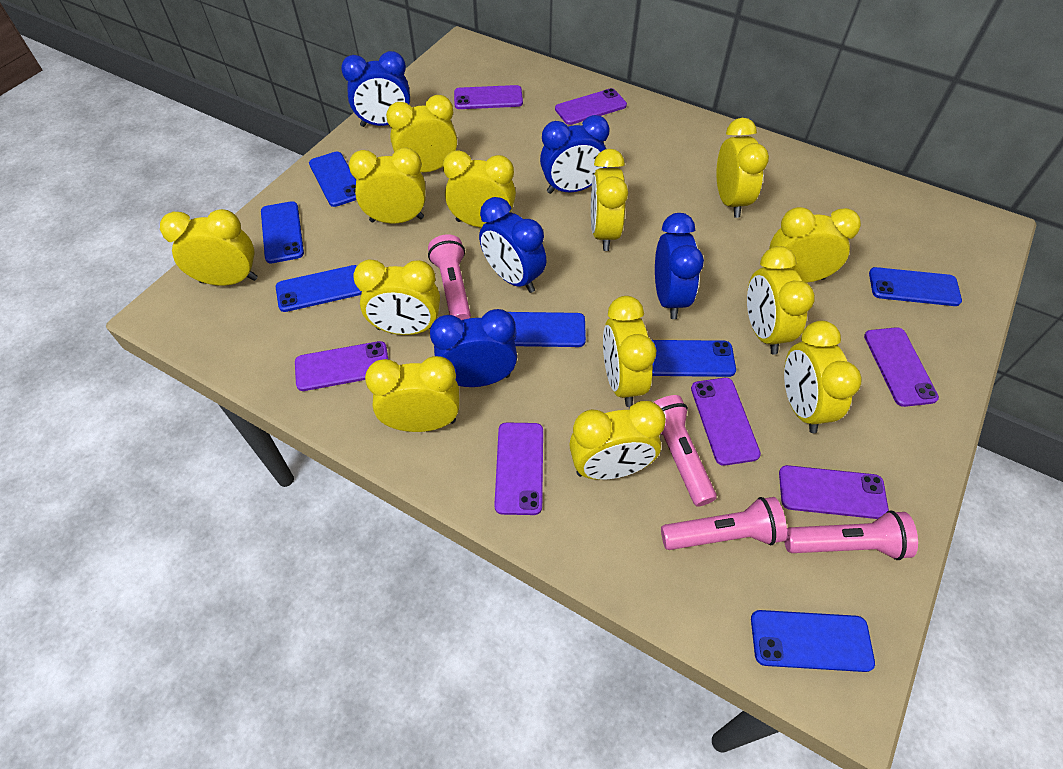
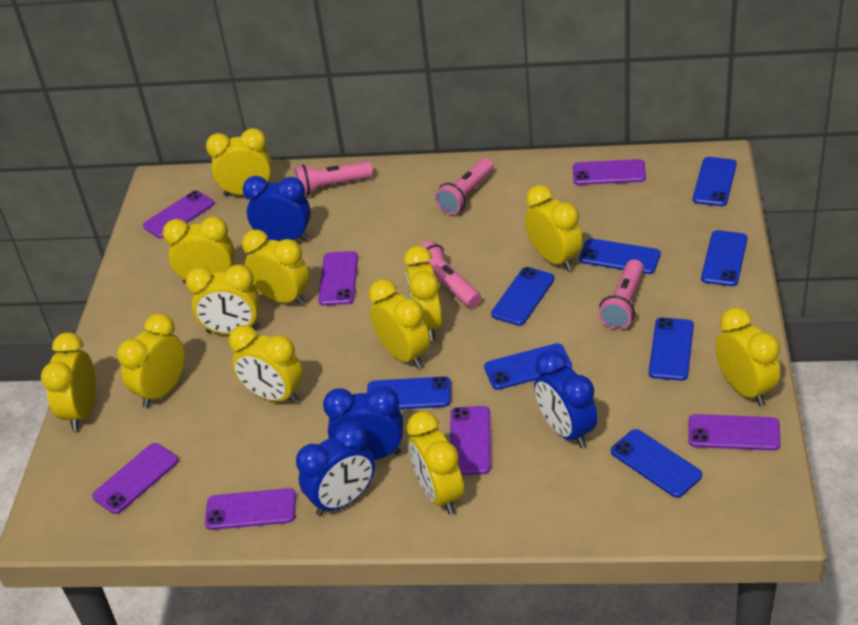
blue clock: [341,51,410,127] [430,309,517,387] [479,197,546,293] [540,115,609,194] [655,213,704,319] = 5 -> [242,176,311,241] [296,421,375,516] [323,386,403,460] [534,350,598,448] = 4
blue phone: [261,201,304,263] [276,265,362,312] [309,152,356,207] [508,312,586,347] [652,340,736,377] [751,610,875,672] [869,267,962,306] = 7 -> [367,376,451,409] [484,343,572,390] [491,267,555,326] [579,239,661,274] [611,429,702,498] [649,318,694,381] [693,157,737,206] [701,230,748,286] = 8
yellow clock: [160,209,258,286] [349,148,426,223] [353,259,440,335] [365,356,459,432] [386,95,457,172] [443,150,516,228] [569,401,666,480] [591,149,628,251] [603,296,656,407] [716,118,769,218] [747,246,815,354] [769,207,861,283] [784,321,862,433] = 13 -> [41,332,96,431] [117,313,185,408] [163,216,235,284] [185,264,260,334] [206,128,272,196] [228,325,303,404] [242,229,310,306] [368,279,430,369] [403,246,443,341] [406,411,464,514] [525,185,582,271] [715,307,780,406] = 12

